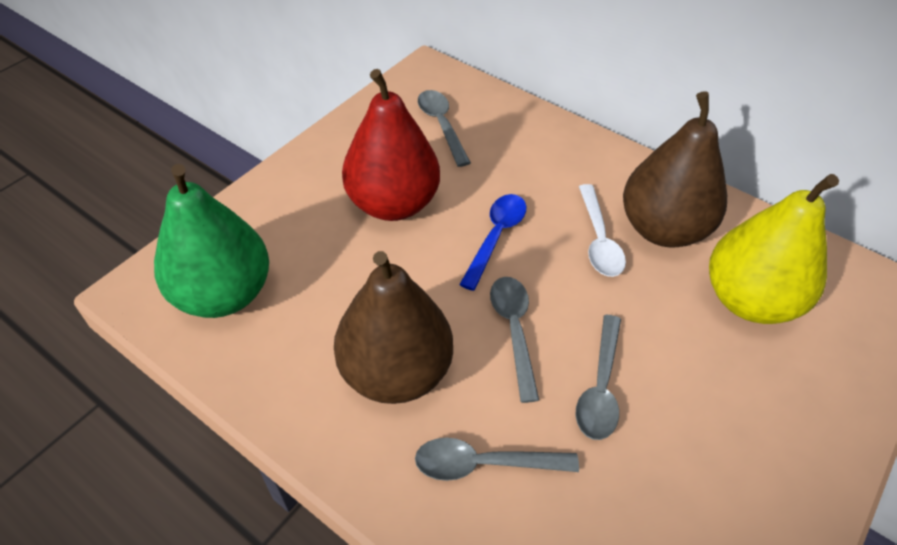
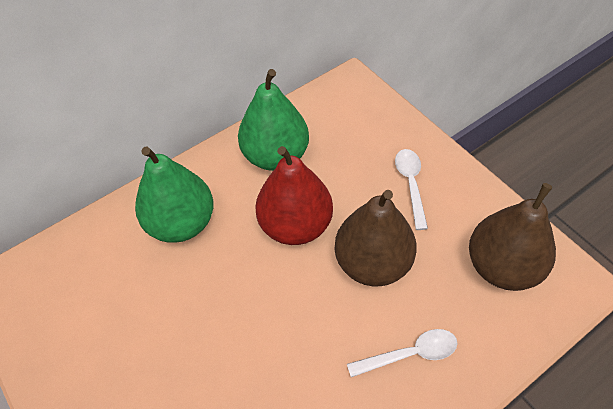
blue spoon: [459,194,526,291] = 1 -> none = 0
green pear: [154,164,269,318] = 1 -> [135,147,214,243] [238,69,309,171] = 2
grey spoon: [415,438,579,481] [418,90,471,167] [490,277,539,403] [575,315,621,440] = 4 -> none = 0
white spoon: [579,184,626,277] = 1 -> [347,329,458,377] [395,149,428,230] = 2
yellow pear: [709,174,839,324] = 1 -> none = 0

